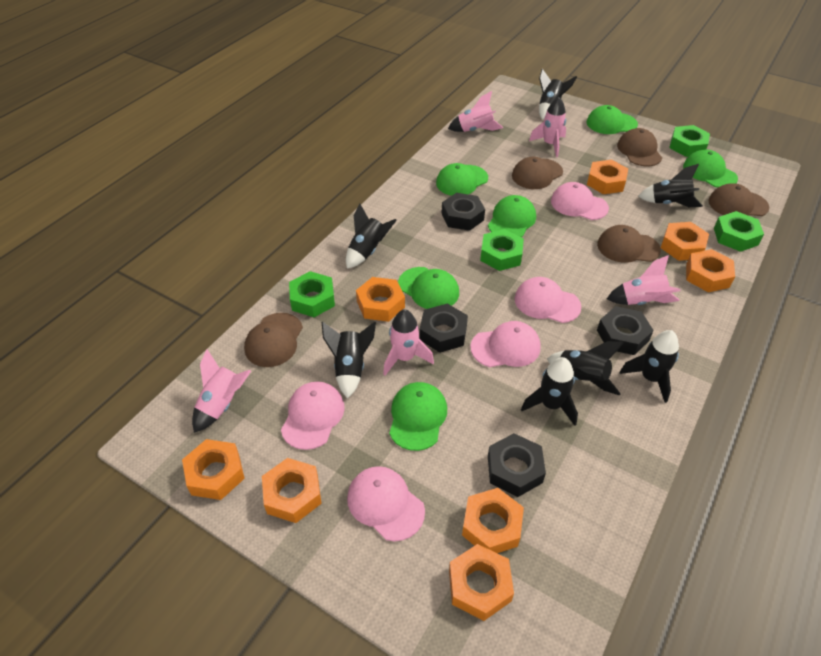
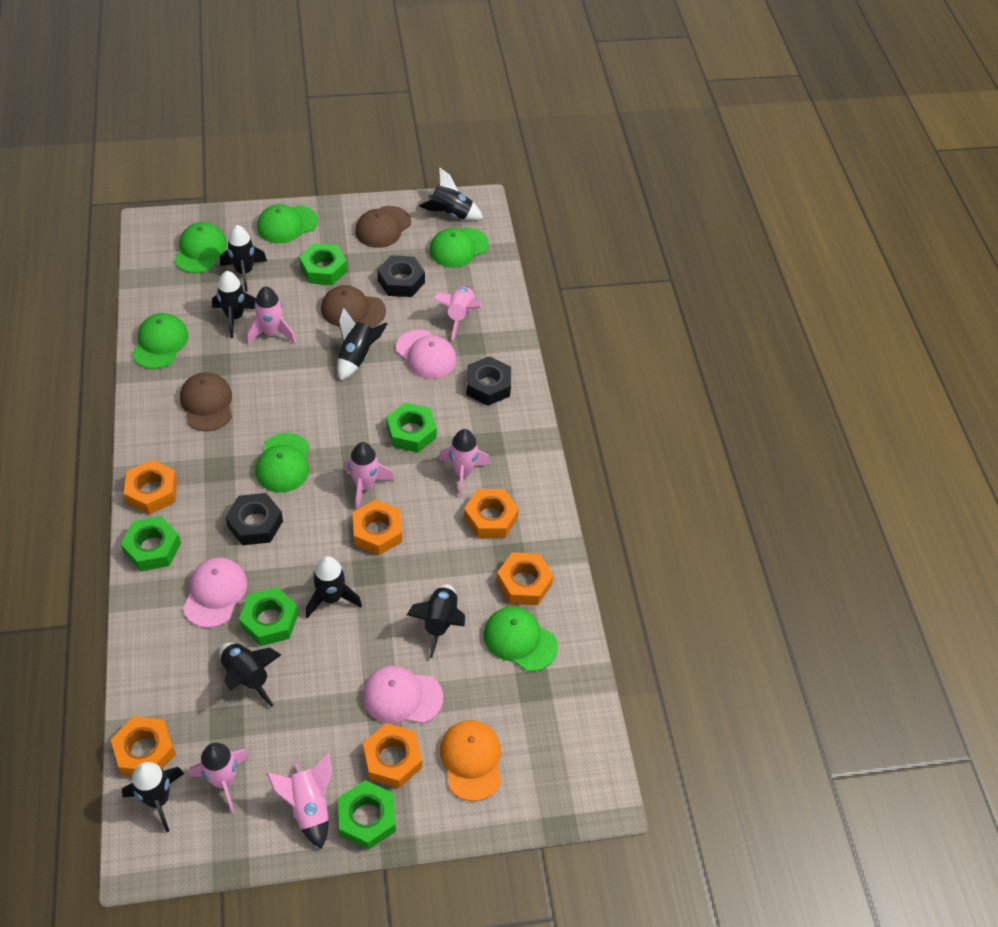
black nut: [419,303,468,353] [442,193,485,231] [488,433,546,497] [597,306,654,355] = 4 -> [225,493,283,545] [377,255,425,297] [466,356,511,405] = 3
black rocket: [322,322,376,399] [346,203,397,268] [521,357,578,426] [539,69,577,119] [547,341,624,395] [620,330,679,403] [638,164,703,207] = 7 -> [122,762,185,832] [212,271,256,338] [219,642,282,707] [220,225,267,292] [306,556,362,618] [337,307,388,381] [407,584,465,658] [419,167,483,220] = 8
brown cap: [244,313,303,367] [512,157,563,189] [597,225,661,263] [617,128,662,166] [709,183,769,216] = 5 -> [180,372,232,431] [321,285,386,327] [355,206,411,248] = 3
green nut: [289,271,335,317] [480,229,524,271] [669,125,710,157] [714,211,764,252] = 4 -> [121,516,181,571] [239,587,298,646] [299,243,347,285] [338,780,396,850] [386,402,437,453] = 5
orange cap: none = 0 -> [440,720,501,801] = 1
orange nut: [182,439,245,500] [262,458,322,523] [356,277,405,322] [449,544,514,621] [462,488,524,553] [587,160,628,194] [661,222,709,261] [686,249,735,292] = 8 -> [110,716,176,776] [124,460,177,514] [353,500,402,555] [363,723,422,788] [464,489,519,538] [496,552,554,605] = 6
pink cap: [281,382,345,450] [347,466,425,541] [470,321,541,367] [515,277,581,323] [551,182,609,220] = 5 -> [183,557,247,628] [362,666,443,723] [396,330,456,379] = 3
pink rocket: [192,349,251,433] [383,309,434,376] [448,91,503,132] [529,97,566,157] [607,255,680,305] = 5 -> [189,743,250,813] [247,286,296,344] [266,753,332,849] [344,442,395,510] [433,286,482,340] [438,429,490,497] = 6

